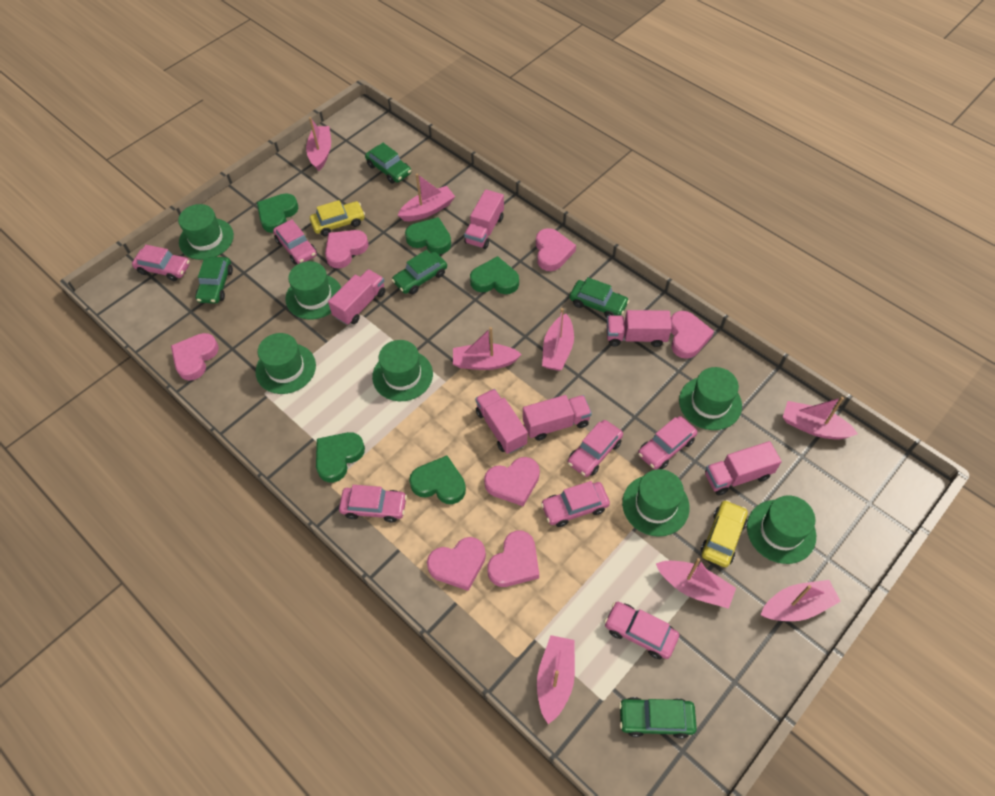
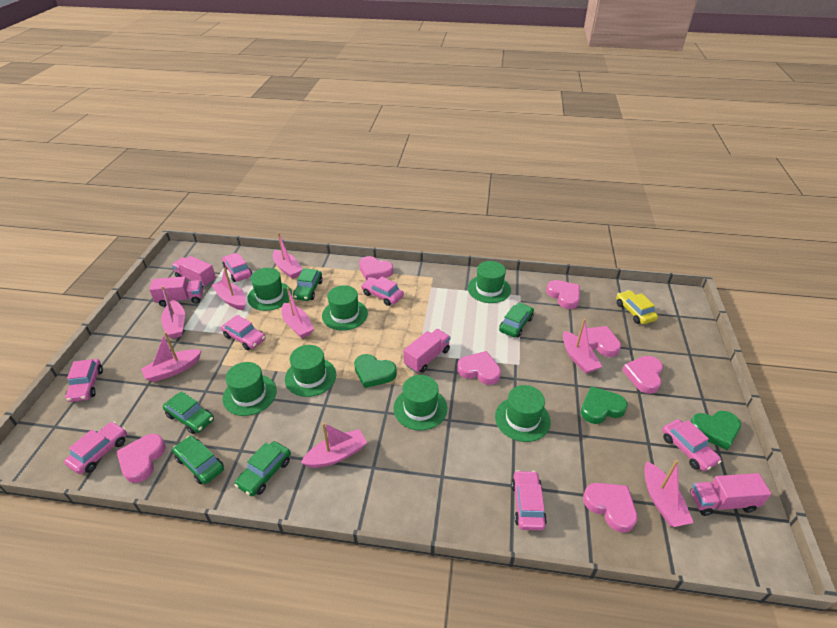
green heart: [257,193,298,233] [316,432,365,483] [405,217,451,254] [409,455,466,504] [470,256,519,294] = 5 -> [354,354,397,388] [581,386,627,424] [690,411,741,450] = 3
pink truck: [328,269,386,325] [464,189,504,249] [475,389,528,454] [523,395,592,441] [607,310,672,347] [705,441,782,495] = 6 -> [149,276,203,307] [172,256,216,287] [404,329,450,373] [690,473,771,516] = 4
yellow car: [310,200,365,236] [701,500,748,567] = 2 -> [616,290,658,324] = 1

